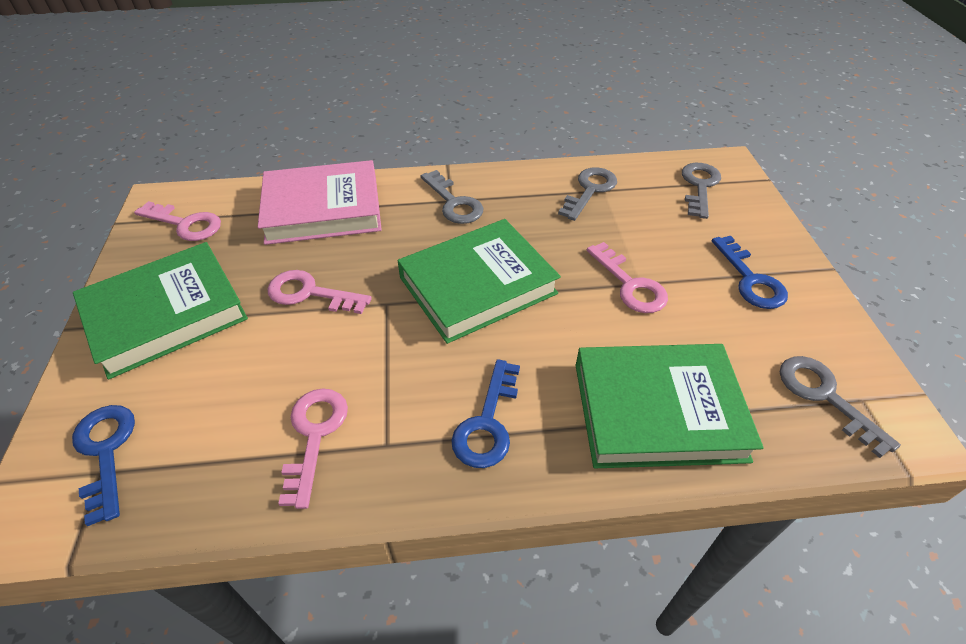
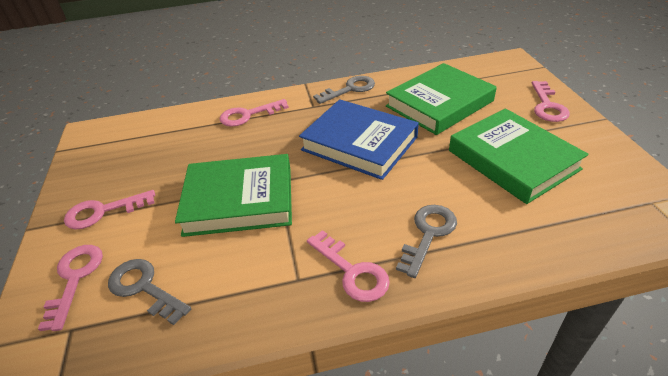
blue book: none = 0 -> [299,99,419,180] = 1
blue key: [72,405,135,526] [451,359,520,468] [712,236,788,309] = 3 -> none = 0
grey key: [421,170,483,224] [558,167,617,221] [682,163,721,219] [780,356,901,458] = 4 -> [108,259,191,325] [313,76,375,104] [396,205,457,278] = 3
pink book: [258,160,382,245] = 1 -> none = 0
pink key: [134,201,221,241] [267,270,372,314] [278,388,348,509] [587,242,668,313] = 4 -> [38,245,103,331] [64,190,155,230] [220,99,289,127] [307,230,390,302] [532,81,570,122] = 5

